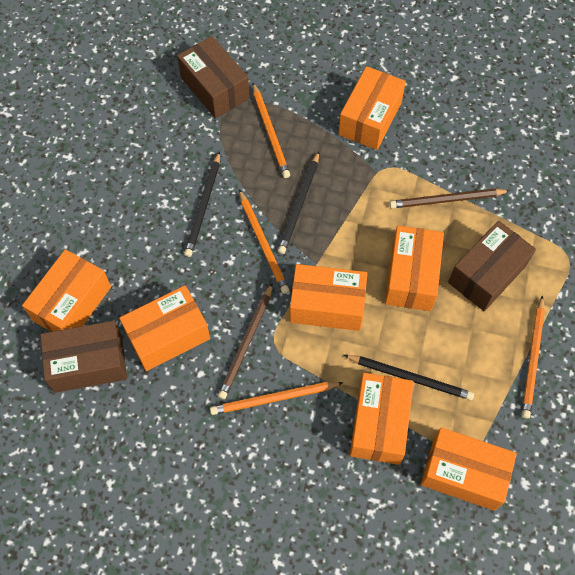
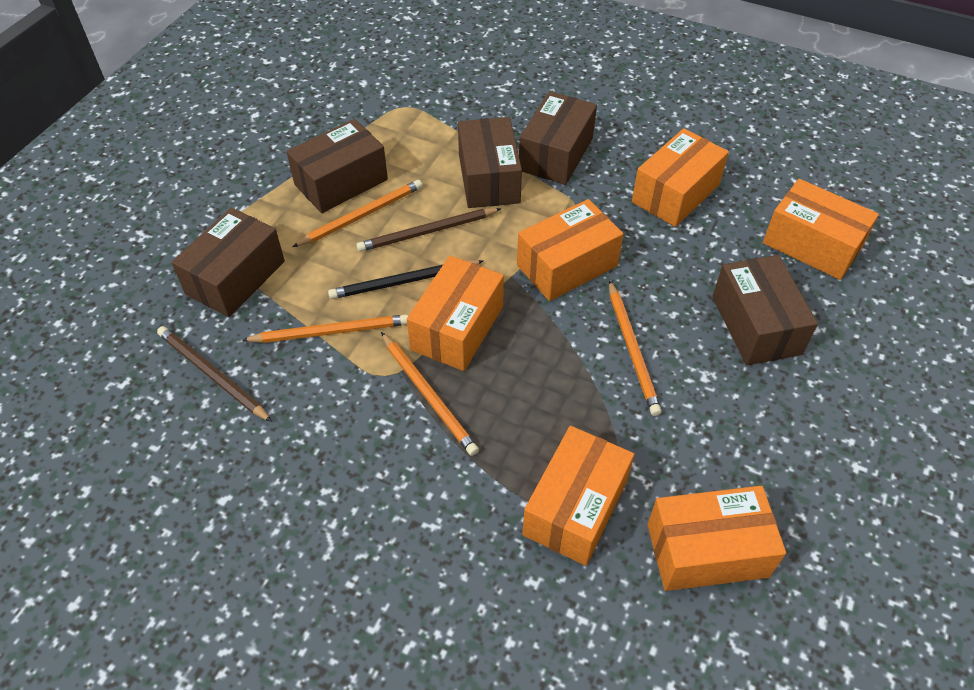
black pencil: [184,151,220,257] [278,151,319,254] [344,355,474,400] = 3 -> [328,260,483,299] = 1
brown box: [40,321,127,393] [177,36,250,119] [448,221,536,311] = 3 -> [171,208,285,317] [287,119,388,213] [458,117,522,208] [519,91,597,185] [712,255,818,365] = 5
orange box: [22,249,111,332] [119,285,210,371] [290,264,367,331] [338,66,406,150] [350,373,414,465] [385,226,444,311] [421,427,517,511] = 7 -> [407,256,504,371] [517,199,623,301] [522,426,634,566] [632,128,729,227] [647,486,786,591] [763,179,879,280] = 6

